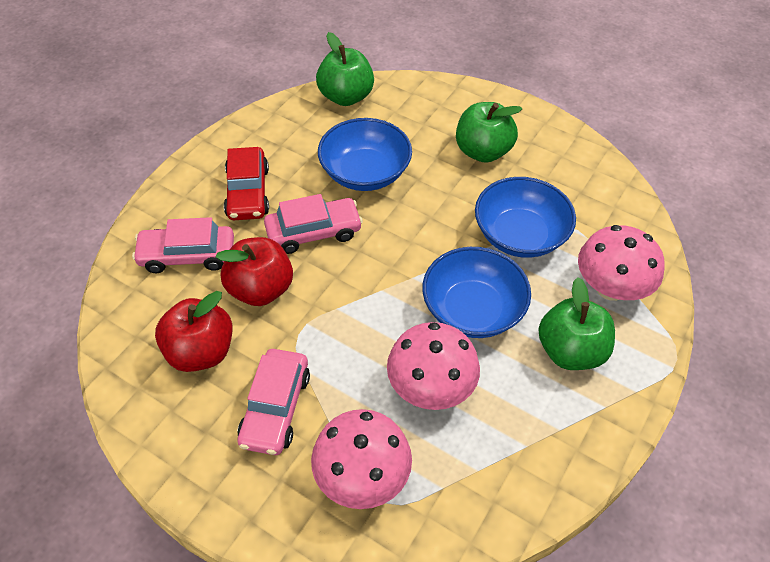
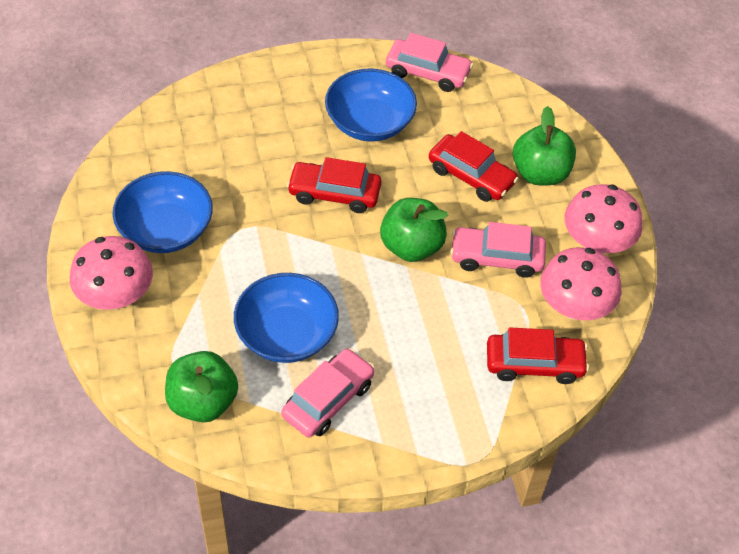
red apple: [155,291,233,372] [215,237,293,306] = 2 -> none = 0
red car: [224,147,269,220] = 1 -> [287,157,381,213] [429,131,519,202] [487,328,589,384] = 3

